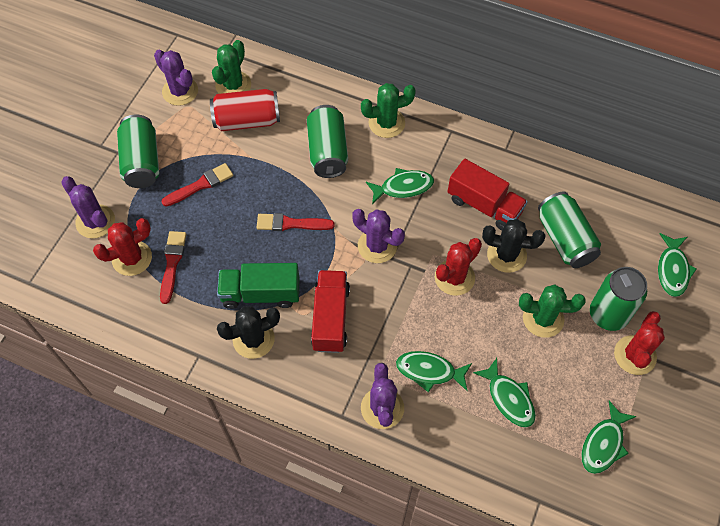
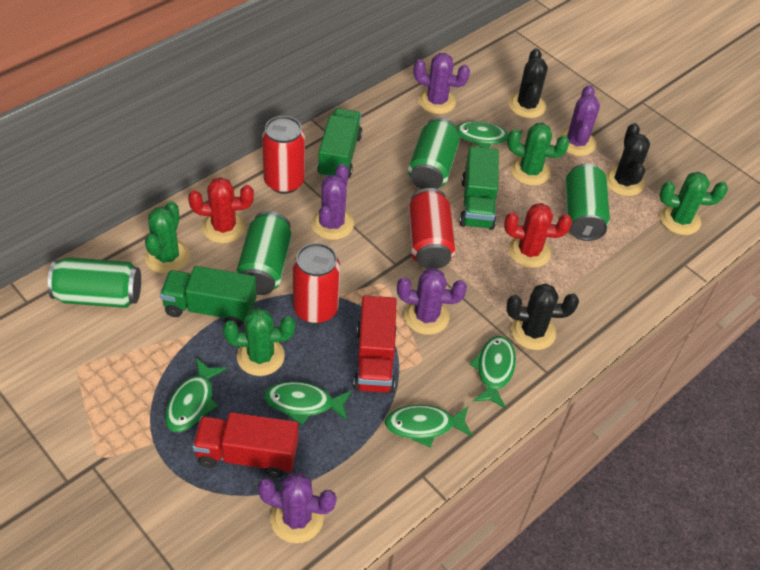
black cactus: [217,306,280,359] [482,219,545,273] = 2 -> [506,283,579,350] [509,48,548,118] [606,123,650,196] = 3
green cactus: [212,40,251,94] [361,83,416,138] [519,284,586,338] = 3 -> [145,201,190,274] [223,308,295,376] [507,123,570,186] [660,172,728,235] = 4
green truck: [217,263,299,309] = 1 -> [160,266,257,327] [317,108,363,178] [459,146,499,230] = 3
purple cactus: [61,176,115,238] [154,50,198,106] [352,209,405,263] [361,363,404,429] = 4 -> [257,473,337,543] [311,164,354,240] [397,268,467,335] [413,53,470,114] [557,85,600,156] = 5
red brush: [160,231,187,304] [161,163,233,207] [256,213,335,231] = 3 -> none = 0
red cactus: [93,218,152,276] [435,238,482,296] [614,311,665,375] = 3 -> [188,177,254,243] [504,203,572,268] = 2
red can: [210,89,280,131] = 1 -> [262,116,305,194] [293,243,340,324] [408,188,455,269] = 3

